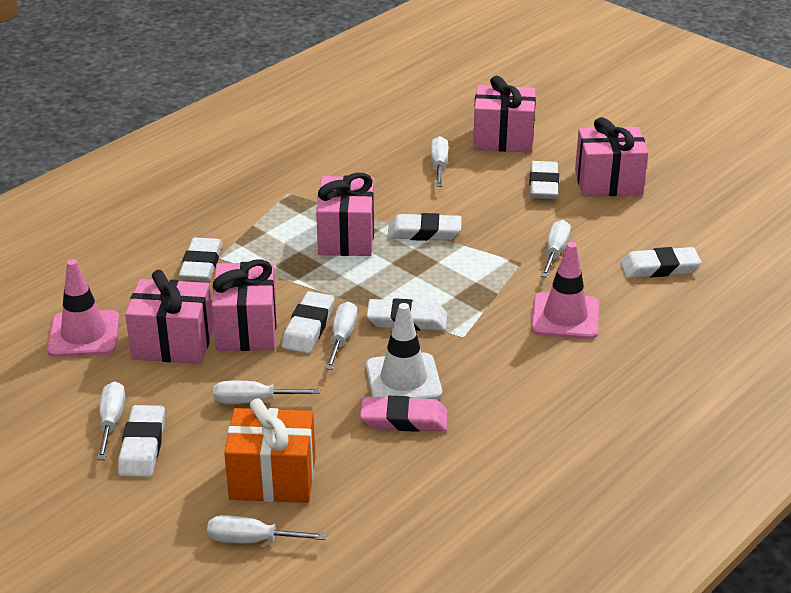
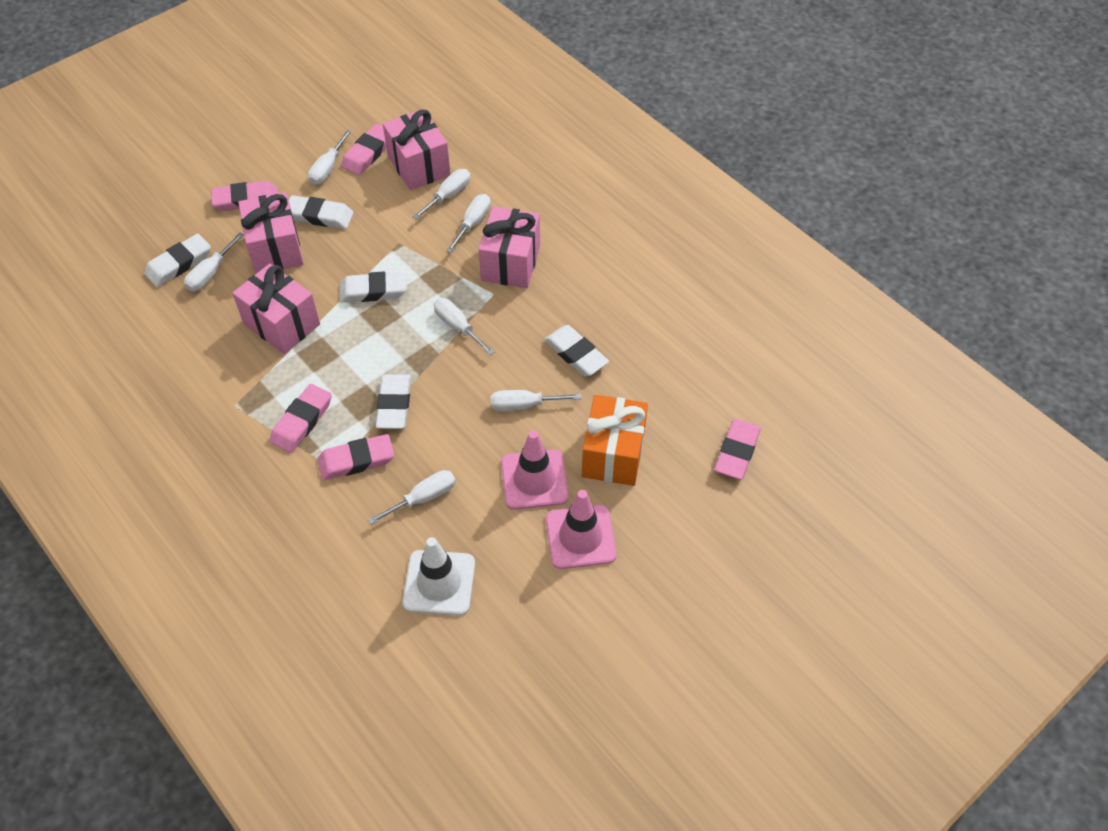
pink eraser: [360,396,448,432] = 1 -> [211,181,278,211] [270,384,332,453] [317,434,394,480] [341,123,386,175] [714,419,761,480] = 5
pink gift: [125,270,214,364] [212,260,277,351] [316,173,374,256] [473,76,536,153] [575,117,648,197] = 5 -> [232,264,320,354] [238,192,303,274] [383,109,451,190] [479,206,540,288] = 4
white eraser: [118,405,165,477] [179,237,222,281] [282,291,334,353] [366,298,447,331] [388,213,461,241] [530,161,559,199] [620,247,701,278] = 7 -> [144,234,211,287] [289,195,354,229] [340,271,407,302] [376,374,411,429] [544,325,609,376] = 5
white screwdriver: [97,381,125,460] [207,515,326,543] [213,381,320,404] [326,302,357,370] [431,136,448,187] [541,220,571,278] = 6 -> [184,232,244,291] [308,130,352,185] [368,470,456,525] [413,169,470,220] [434,298,494,355] [446,194,491,253] [491,390,582,411] = 7

